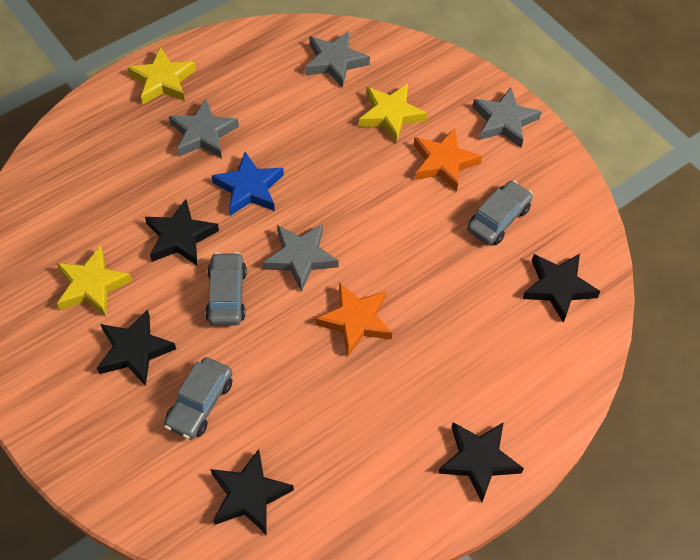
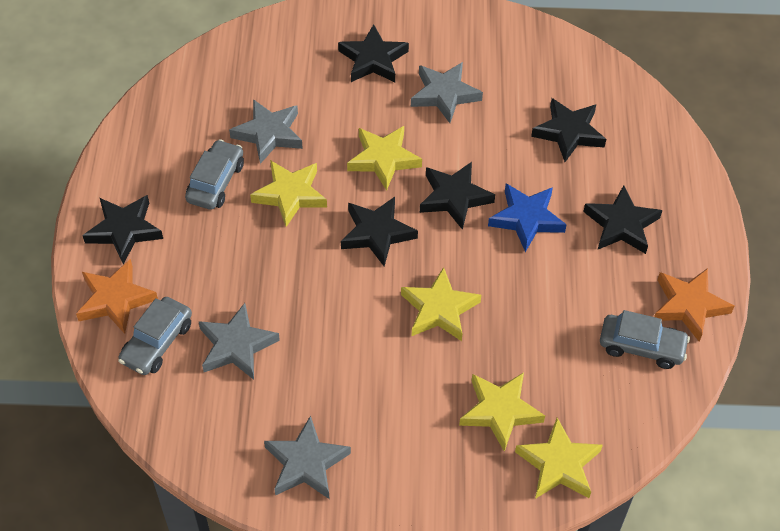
black star: [97,309,176,386] [145,199,219,266] [210,449,294,535] [438,422,524,502] [522,254,601,323] = 5 -> [82,195,163,264] [338,24,409,82] [341,197,418,266] [420,162,495,230] [531,98,606,162] [583,185,662,254] = 6
yellow star: [56,246,132,317] [127,47,196,104] [359,84,427,143] = 3 -> [250,160,327,227] [347,126,422,191] [401,267,481,341] [459,372,545,452] [515,418,603,499] = 5

